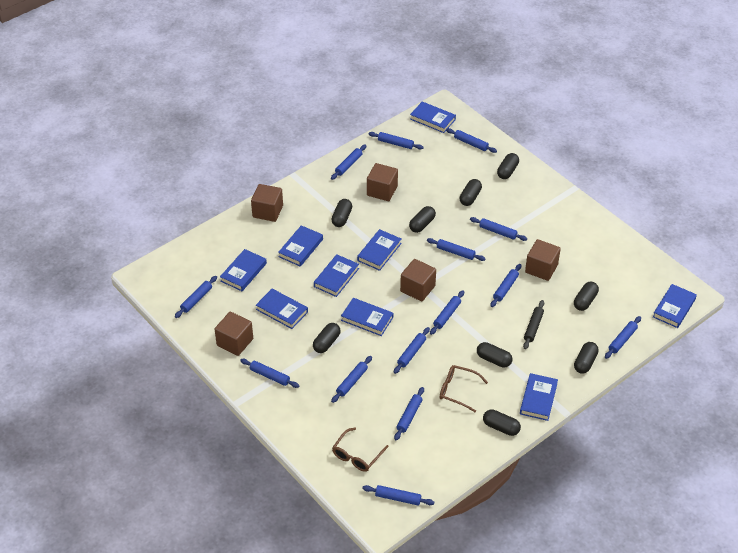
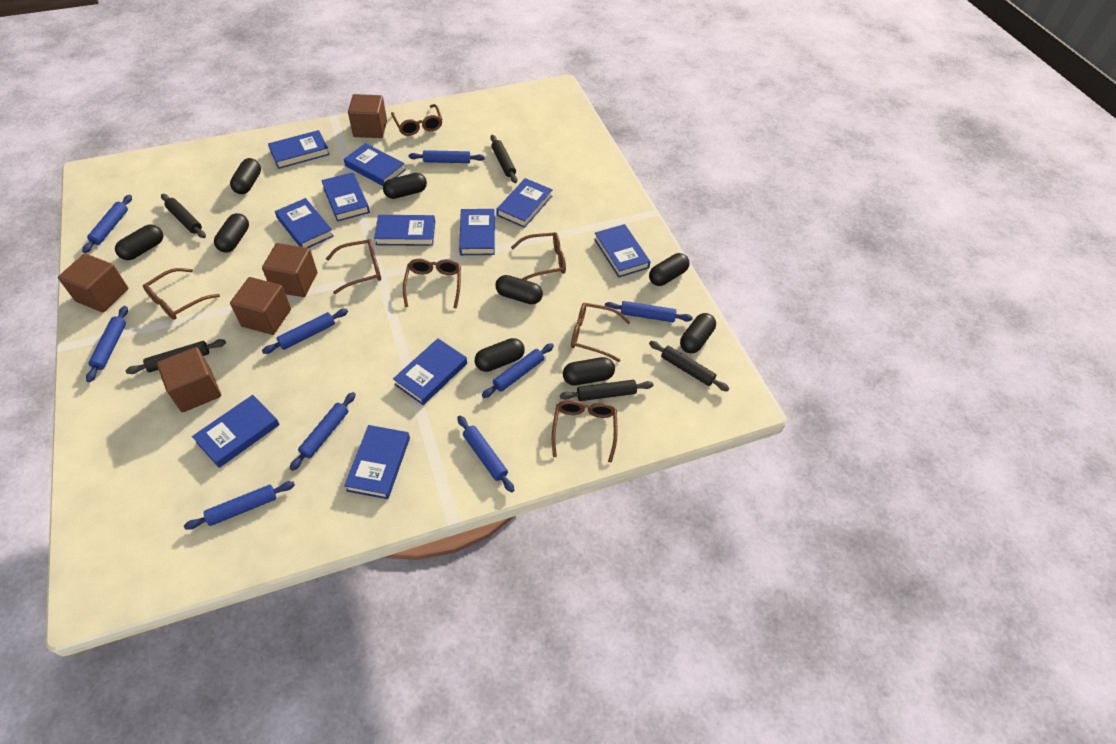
black rolling pin: [523,300,544,349] = 1 -> [125,339,226,374] [161,194,206,238] [490,135,517,183] [560,380,654,401] [649,341,730,391] = 5
blue book: [220,249,267,291] [256,289,308,329] [278,225,323,267] [314,254,359,297] [341,298,393,336] [357,229,402,271] [410,101,456,133] [520,373,558,421] [653,284,697,328] = 9 -> [192,395,280,468] [268,130,330,169] [275,198,334,248] [321,172,370,222] [344,143,405,186] [344,425,410,499] [374,215,435,246] [393,338,467,405] [459,209,495,255] [496,178,553,228] [594,224,651,277] = 11
blue rolling pin: [175,276,217,318] [240,359,299,388] [331,144,366,180] [331,356,372,403] [362,485,434,505] [368,132,424,149] [394,327,430,374] [394,387,424,441] [427,238,486,261] [430,290,464,335] [446,128,497,153] [470,217,527,241] [491,264,521,307] [605,316,641,359] = 14 -> [82,195,132,253] [86,306,128,382] [184,481,295,530] [262,309,348,354] [289,392,356,471] [409,150,485,163] [457,415,514,492] [482,343,554,398] [605,301,693,322] = 9
brown glasses: [332,428,389,472] [440,365,488,412] = 2 -> [143,268,220,320] [326,239,381,294] [391,104,443,136] [403,259,461,309] [511,232,566,280] [552,400,617,463] [571,303,630,362] = 7

